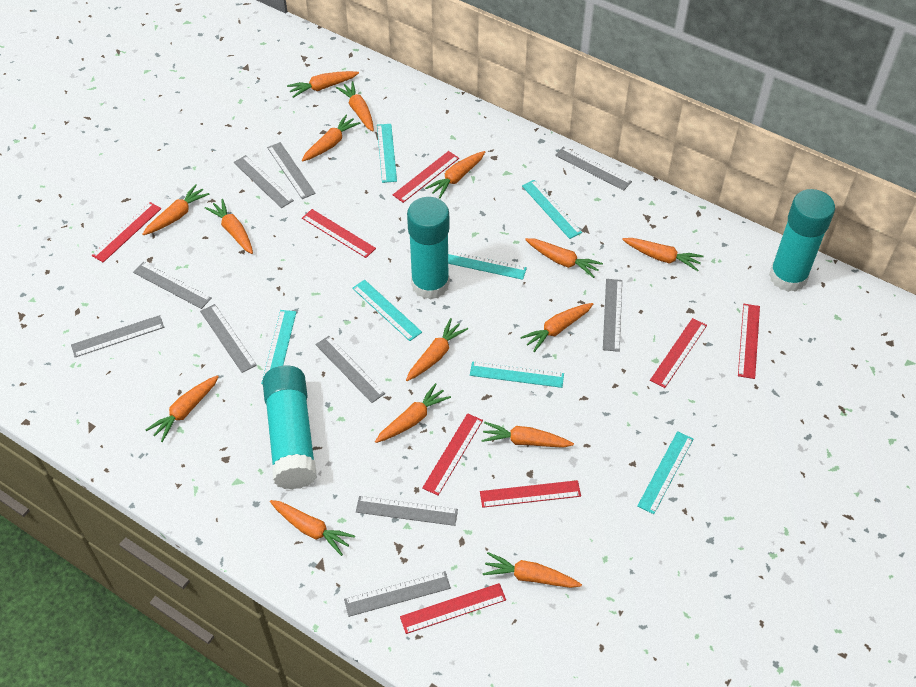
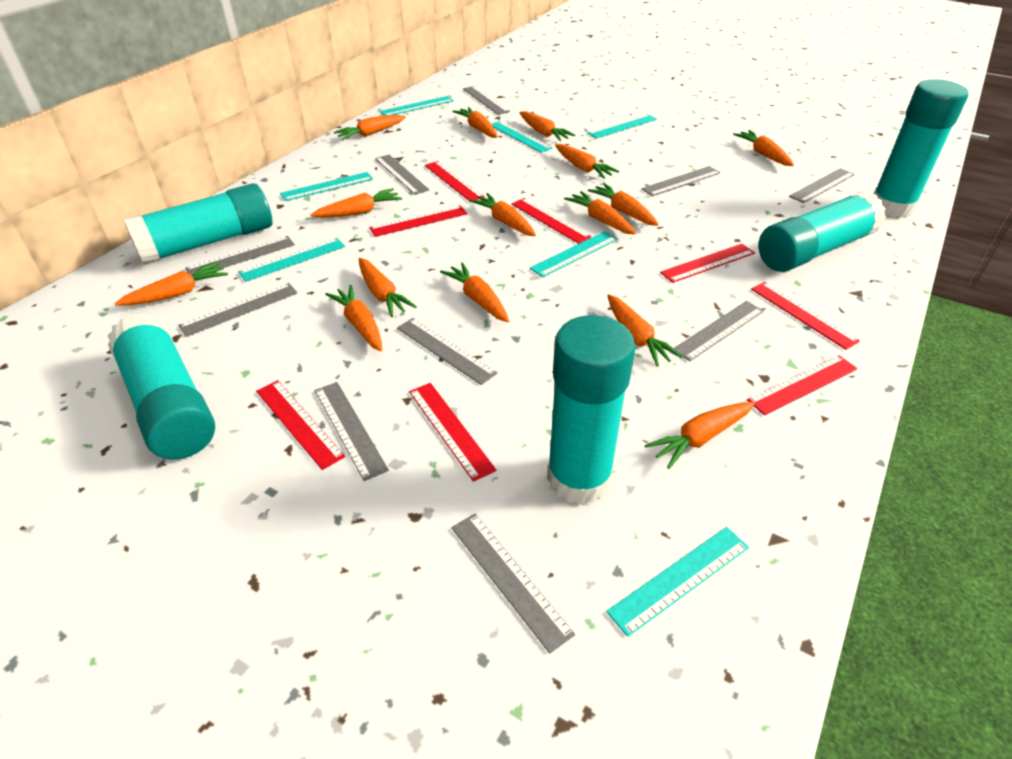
turquoise glue stick: [263,366,317,490] [407,197,449,300] [769,189,835,292] = 3 -> [108,313,215,460] [123,183,272,265] [547,315,636,505] [758,191,886,272] [874,79,968,218] = 5

